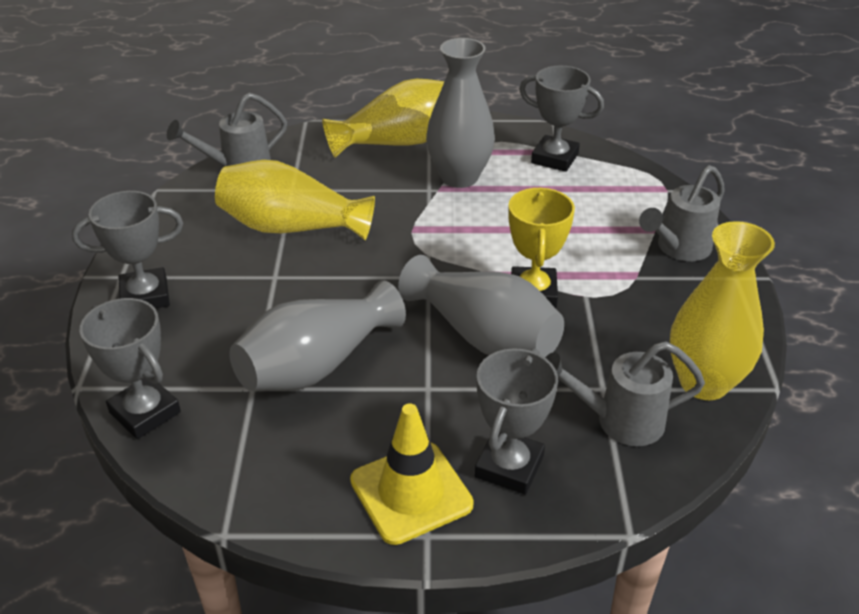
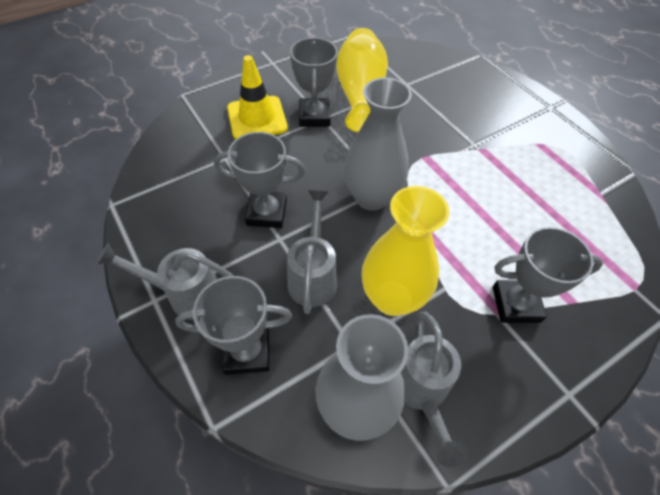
grey vase: [229,280,406,391] [398,255,564,357] [426,38,495,188] = 3 -> [315,314,408,441] [344,77,412,211] = 2
yellow trophy: [508,187,575,308] = 1 -> none = 0
yellow vase: [215,160,375,240] [322,79,445,158] [670,221,775,400] = 3 -> [336,28,388,132] [362,186,449,316] = 2

